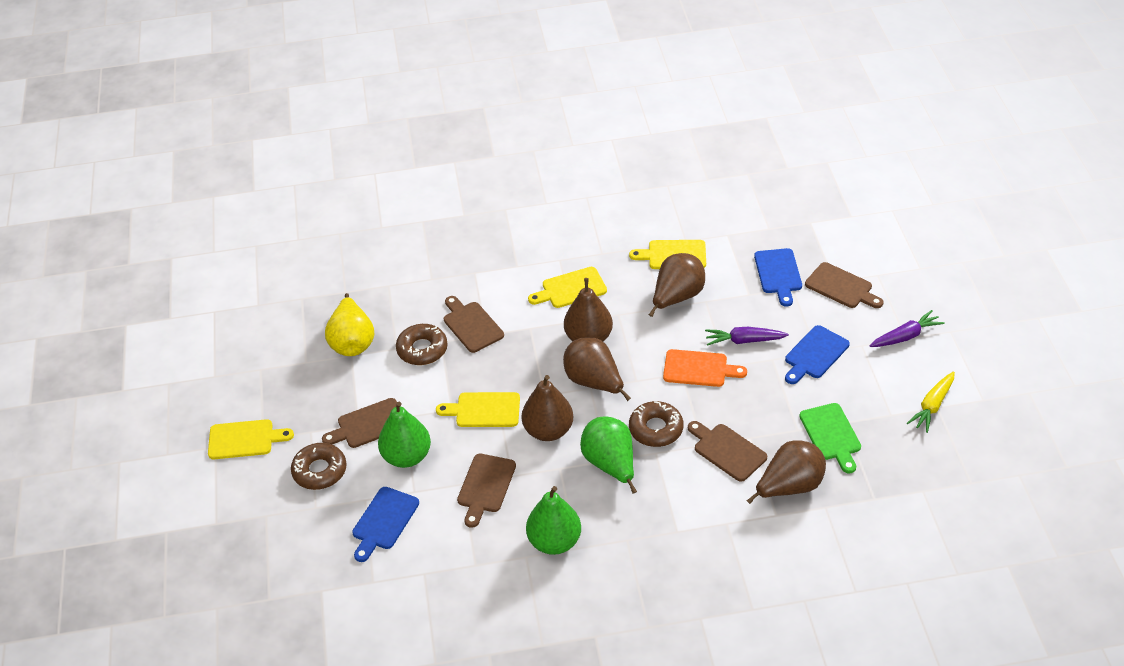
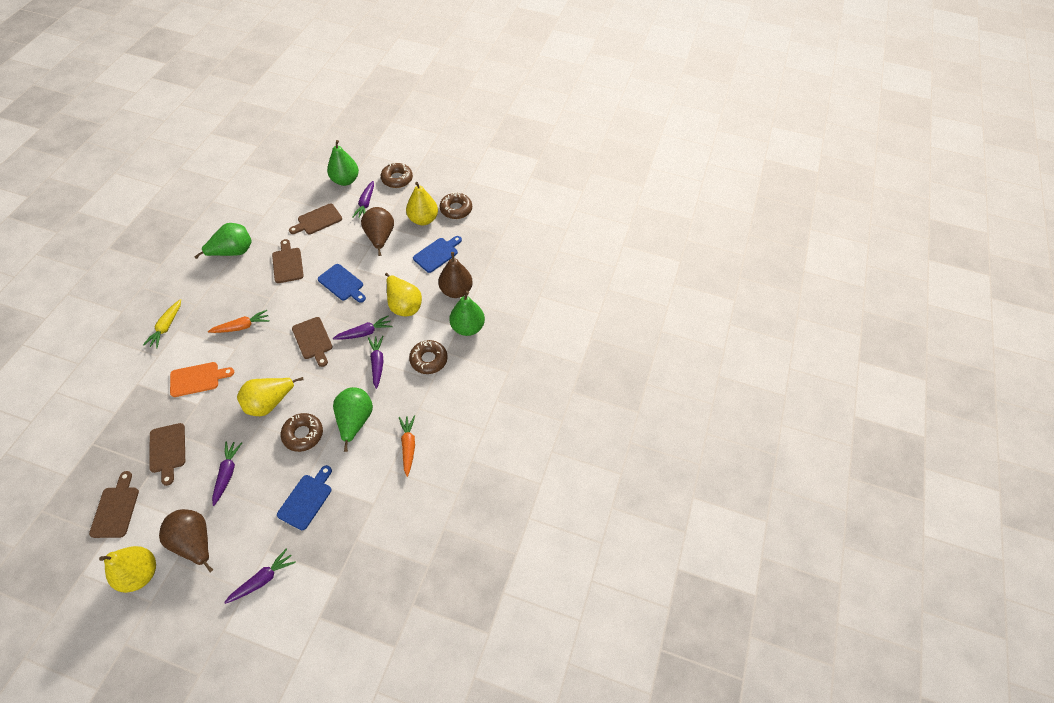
brown donut: [291,443,347,490] [396,324,448,365] [629,401,683,447] = 3 -> [281,413,323,452] [381,163,413,188] [409,340,448,374] [440,192,472,219] = 4
brown pear: [522,375,573,441] [563,337,631,401] [564,278,613,341] [649,253,705,317] [747,440,826,504] = 5 -> [159,509,213,572] [361,207,394,256] [438,252,473,298] = 3
green cutting board: [799,403,861,474] = 1 -> none = 0
green pear: [378,402,431,468] [526,486,581,555] [580,416,637,494] = 3 -> [194,223,252,259] [327,140,359,186] [333,387,373,452] [449,291,485,336] = 4
orange carrot: none = 0 -> [208,310,270,333] [399,415,415,477] = 2
purple carrot: [705,327,789,346] [870,310,945,347] = 2 -> [212,441,242,506] [224,548,296,604] [333,315,393,340] [353,181,374,218] [368,336,384,389] = 5
yellow cutting board: [208,419,294,459] [436,392,520,427] [528,267,607,308] [629,240,706,269] = 4 -> none = 0
yellow pear: [325,293,374,356] = 1 -> [99,546,156,593] [237,377,304,416] [385,273,422,316] [406,182,438,225] = 4

